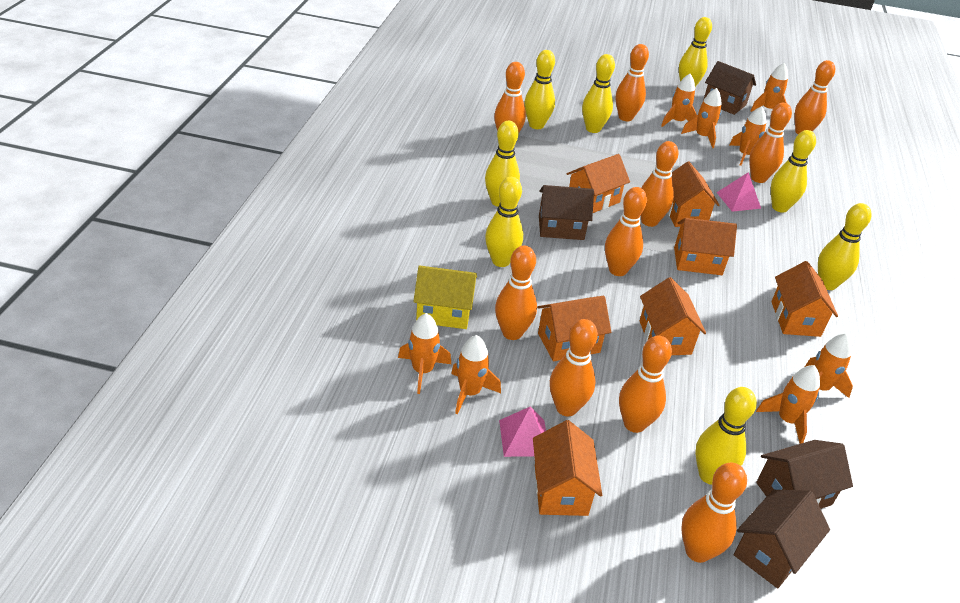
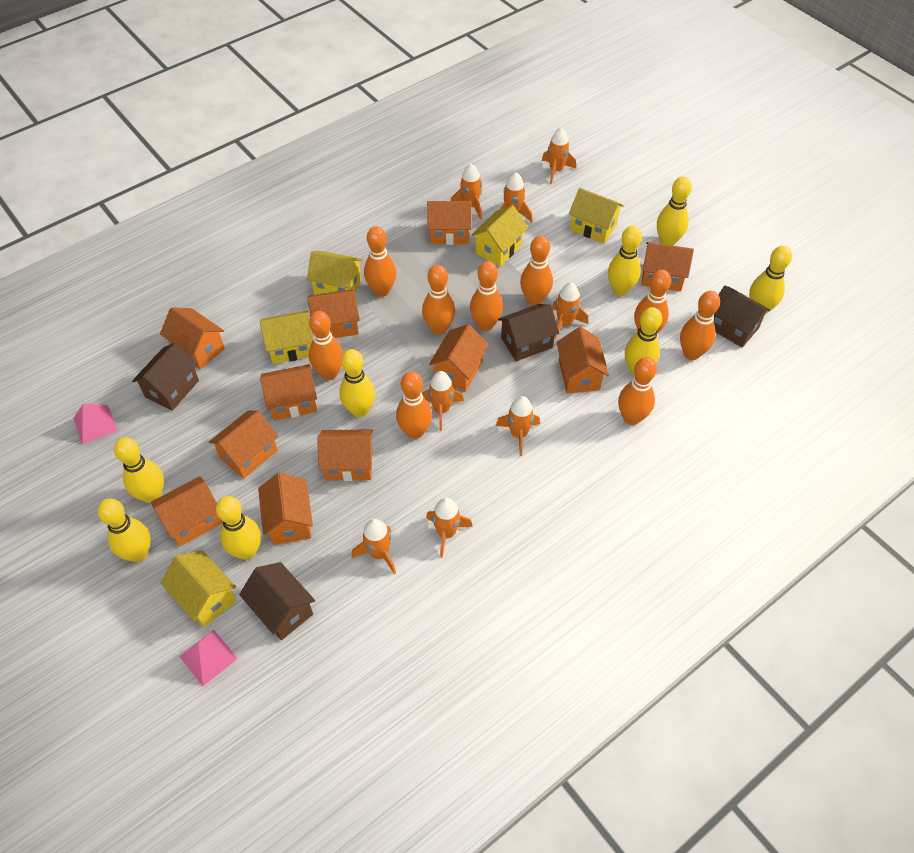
orange bowling pin: [494,62,526,132] [495,246,537,340] [550,319,598,416] [605,187,647,276] [616,44,649,121] [619,336,672,433] [641,141,679,227] [681,463,747,563] [749,103,792,183] [794,60,835,134] = 10 -> [309,311,344,380] [364,226,396,297] [396,371,432,439] [422,265,455,335] [470,261,503,331] [520,235,553,306] [618,357,657,425] [634,270,671,334] [680,291,720,360] = 9
orange house: [533,420,602,516] [537,296,611,361] [567,154,630,213] [640,277,706,355] [667,161,720,227] [674,218,737,275] [771,261,838,337] = 7 -> [151,476,223,547] [160,307,225,369] [209,410,278,479] [258,472,313,545] [260,364,317,421] [307,289,360,338] [317,429,373,481] [427,201,472,245] [429,324,489,392] [556,327,609,394] [641,242,694,292] = 11
yellow house: [413,265,477,329] = 1 -> [161,550,236,627] [260,311,313,364] [307,251,363,295] [471,205,528,267] [569,188,624,243] = 5

